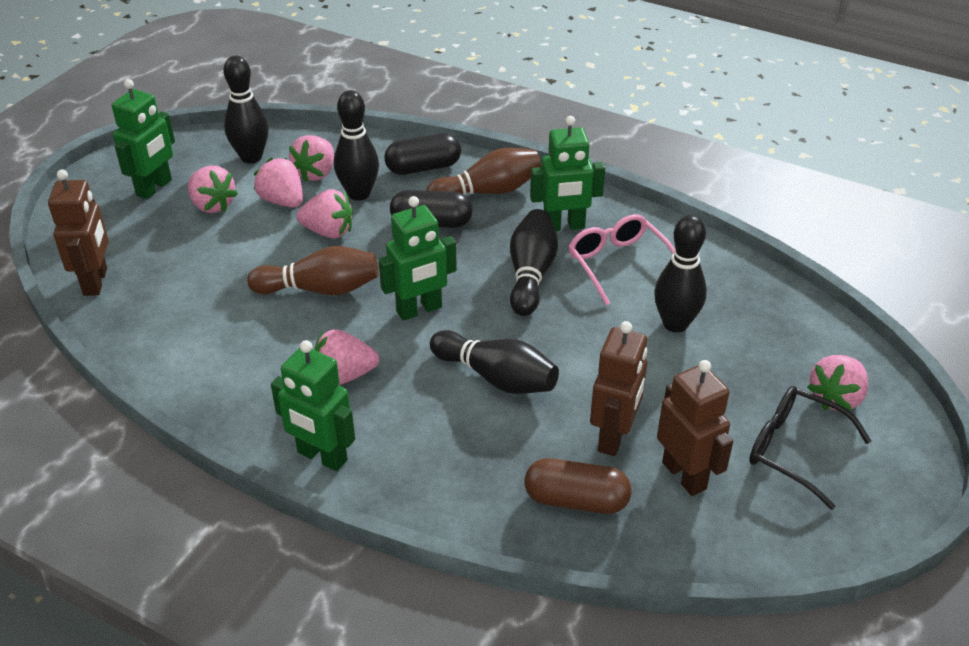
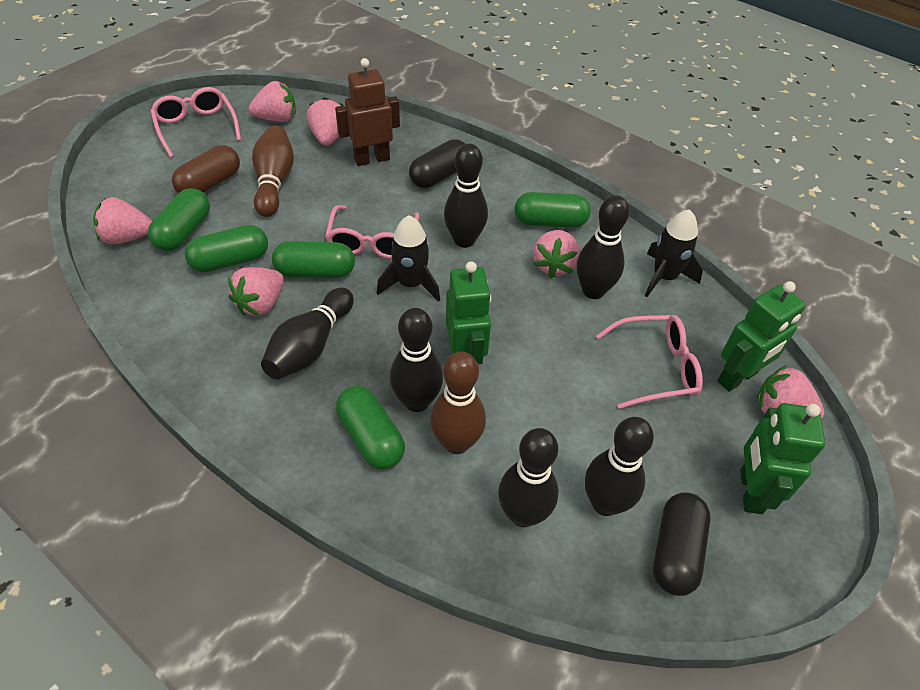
black bowling pin: [223,56,269,163] [334,90,379,201] [430,330,559,394] [510,209,558,316] [654,215,707,333] = 5 -> [261,288,354,380] [390,308,443,412] [444,144,488,248] [498,428,559,527] [577,195,629,299] [585,417,654,516] = 6
black glasses: [749,386,871,510] = 1 -> none = 0
black rocket: none = 0 -> [377,215,440,302] [645,209,703,297] = 2
brown robot: [48,169,109,296] [590,321,648,456] [657,360,733,496] = 3 -> [335,58,400,166] = 1
green capsule: none = 0 -> [148,188,210,251] [185,225,268,272] [272,241,355,278] [336,386,405,469] [514,192,591,228] = 5
green robot: [112,79,175,199] [271,340,355,471] [379,196,457,321] [530,116,605,231] = 4 -> [446,261,491,364] [718,281,806,392] [741,403,826,514] = 3
pink glasses: [568,214,675,305] = 1 -> [151,87,241,158] [325,205,419,259] [596,315,703,409] = 3

